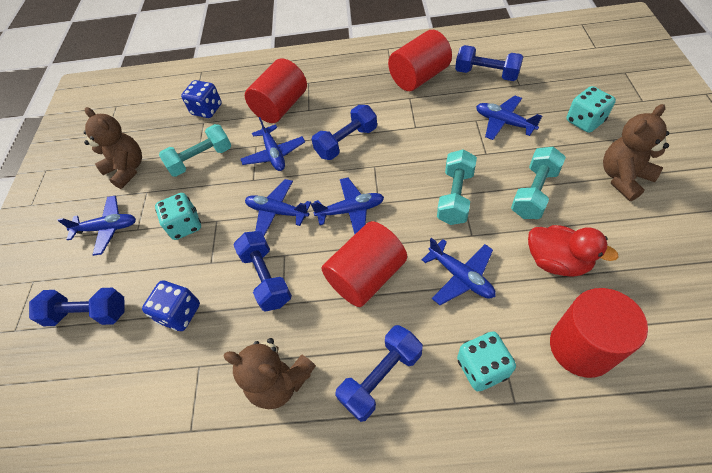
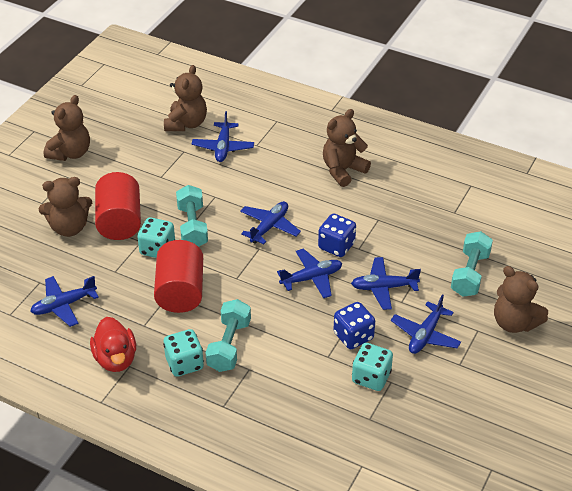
blue dumbbell: [29,287,125,326] [233,231,292,312] [311,105,377,160] [335,325,423,422] [455,45,523,81] = 5 -> none = 0
brown teddy bear: [83,107,142,189] [224,338,316,409] [603,104,669,201] = 3 -> [39,177,92,237] [44,95,90,161] [164,65,207,131] [323,109,371,187] [494,266,548,333] = 5
red cylinder: [245,58,307,123] [322,221,407,307] [388,30,452,91] [550,288,648,378] = 4 -> [95,172,141,240] [154,240,203,313] = 2

